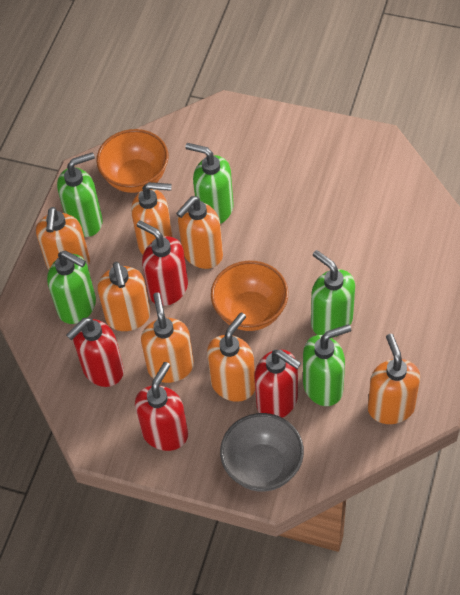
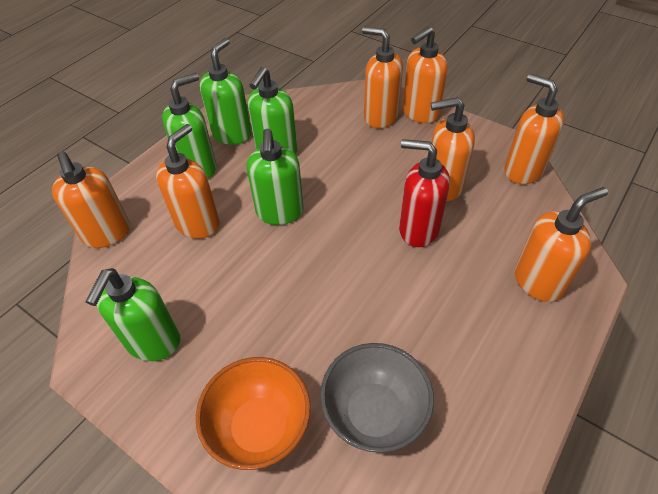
orange bowl: [97,129,168,193] [211,261,288,331] = 2 -> [196,357,310,470] = 1
red soap dispenser: [66,317,124,387] [135,362,188,451] [137,220,188,306] [254,349,301,418] = 4 -> [399,139,450,247] = 1

